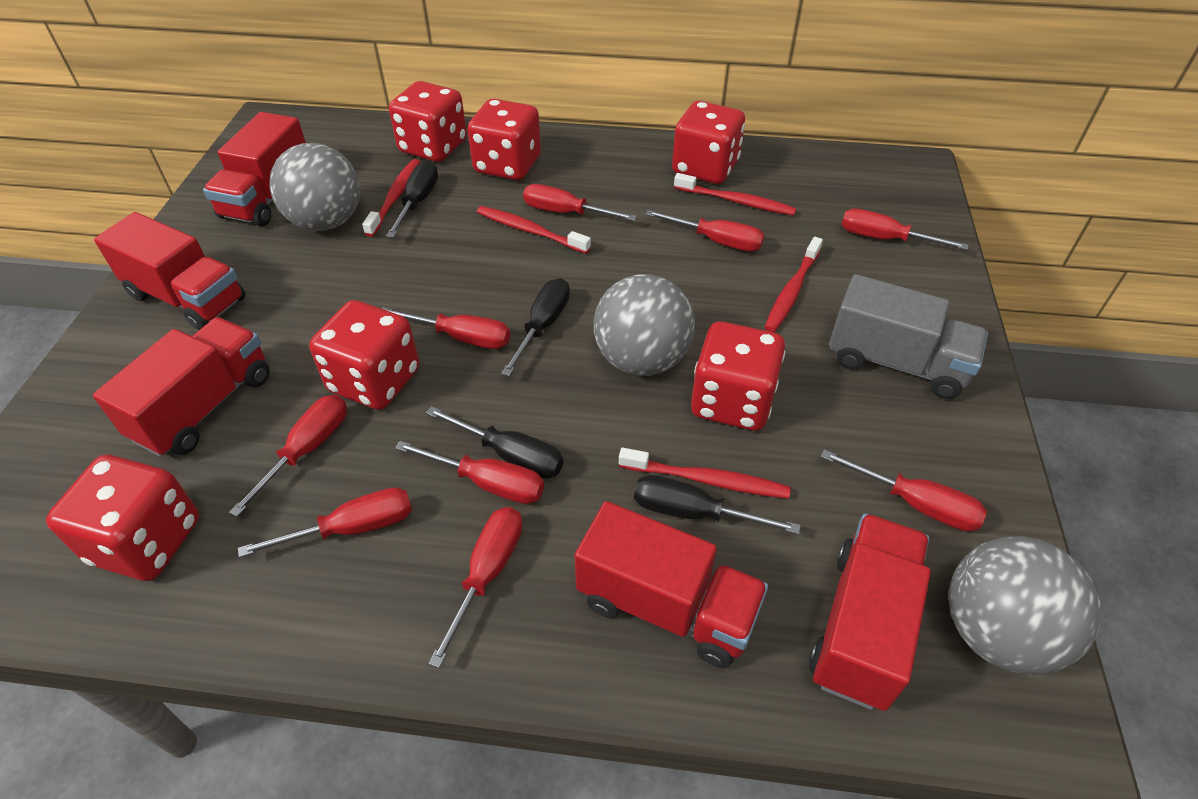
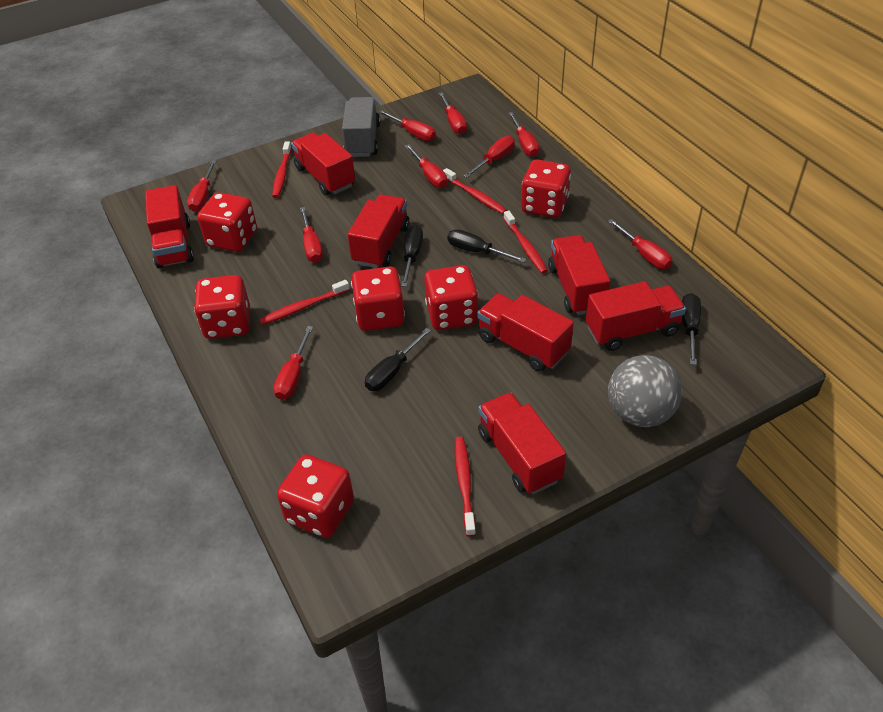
grey ball: [270,143,360,231] [593,274,695,376] [949,536,1101,675] = 3 -> [608,355,682,427] = 1
red truck: [93,317,270,457] [94,212,246,330] [203,112,306,226] [575,501,768,668] [809,514,931,711] = 5 -> [145,185,194,268] [291,132,355,195] [348,194,409,268] [477,294,574,372] [478,392,566,494] [548,235,610,315] [586,281,686,351] = 7

